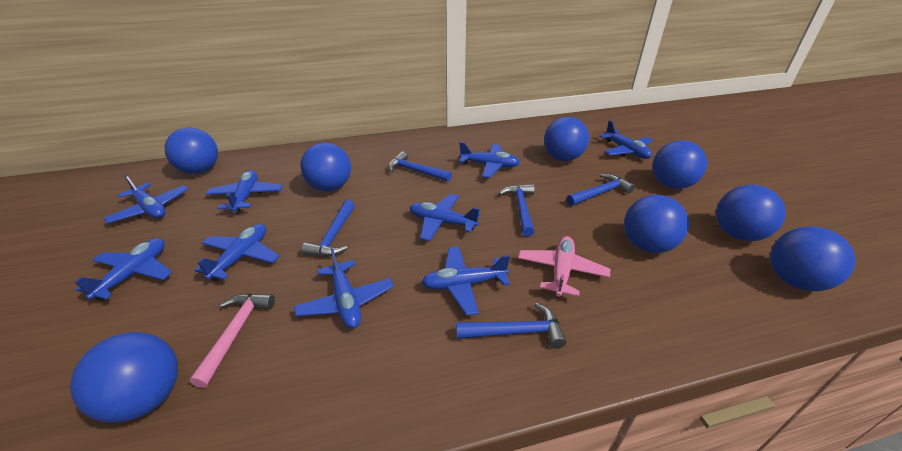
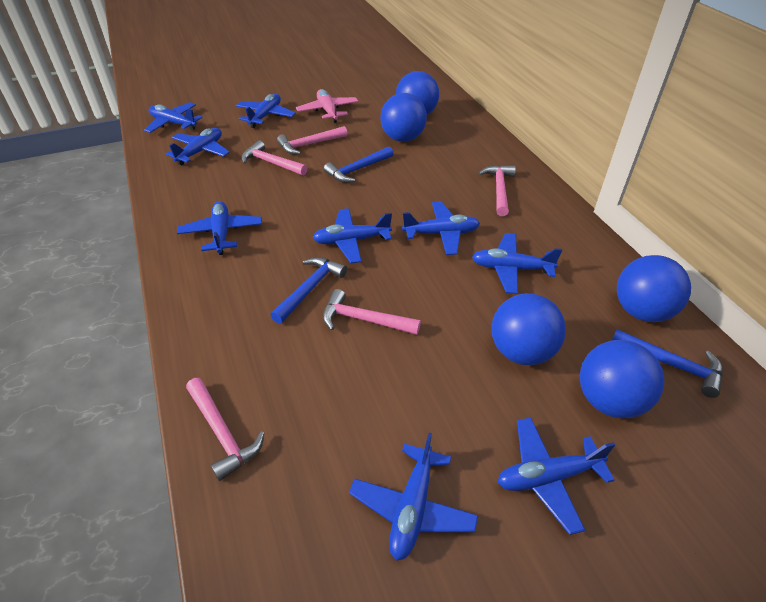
blue ball: [70,332,178,423] [165,128,218,174] [300,142,351,191] [544,117,589,161] [624,195,689,253] [652,140,707,189] [716,185,786,241] [770,226,855,291] = 8 -> [380,93,427,142] [396,71,439,115] [492,293,566,365] [580,340,664,418] [617,255,691,322] = 5
blue hammer: [301,200,355,257] [388,151,452,182] [456,303,567,348] [499,184,535,236] [567,174,635,206] = 5 -> [270,257,347,324] [324,146,394,183] [612,329,723,398] = 3
pink hammer: [189,293,275,388] = 1 -> [186,378,264,481] [241,140,308,175] [277,126,347,154] [323,289,421,335] [478,165,516,216] = 5

